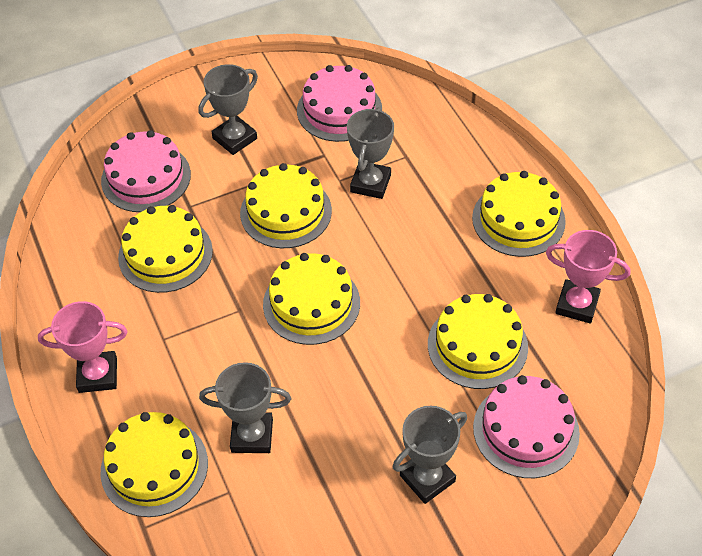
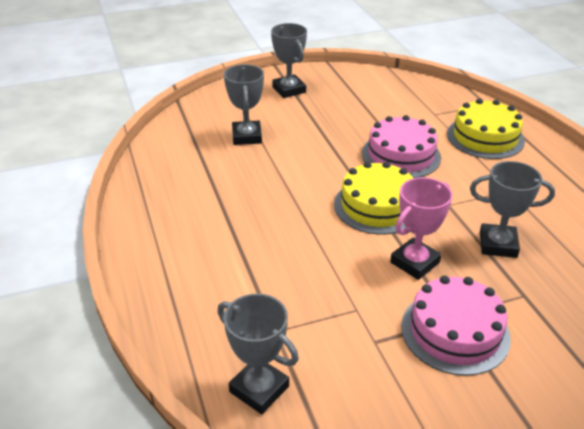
pink cake: [101,130,191,212] [297,65,382,142] [473,375,580,478] = 3 -> [362,115,441,178] [401,276,511,376] = 2
pink trophy: [38,301,128,393] [546,230,630,324] = 2 -> [390,177,453,280] = 1
yellow cake: [100,412,208,517] [118,205,213,293] [240,163,332,248] [263,253,360,345] [428,294,528,389] [472,171,566,257] = 6 -> [334,162,413,235] [447,99,525,159] = 2

